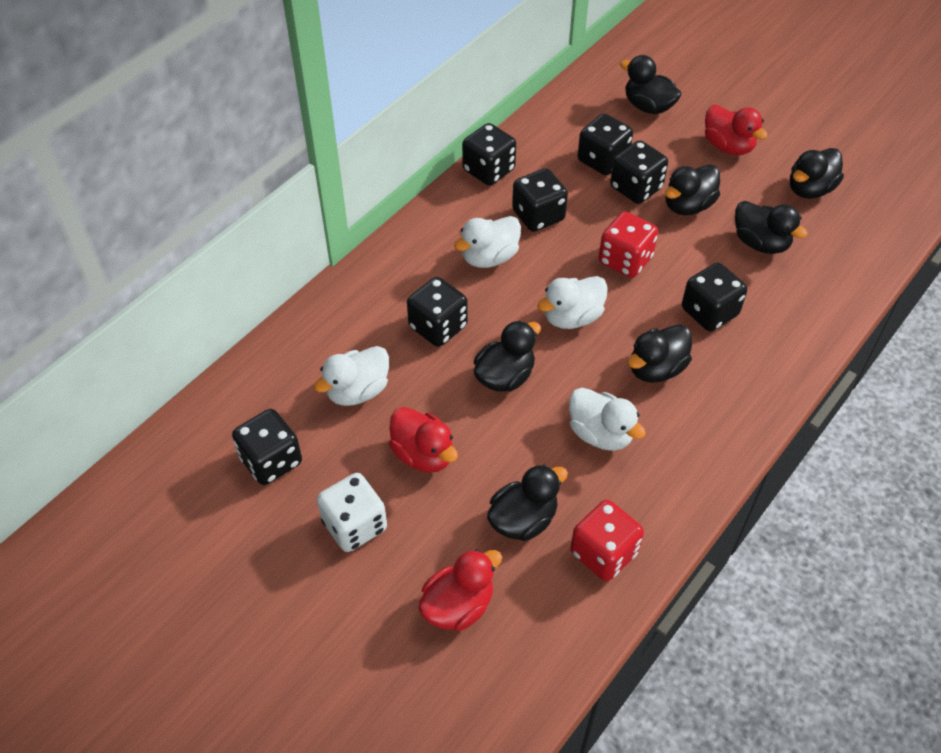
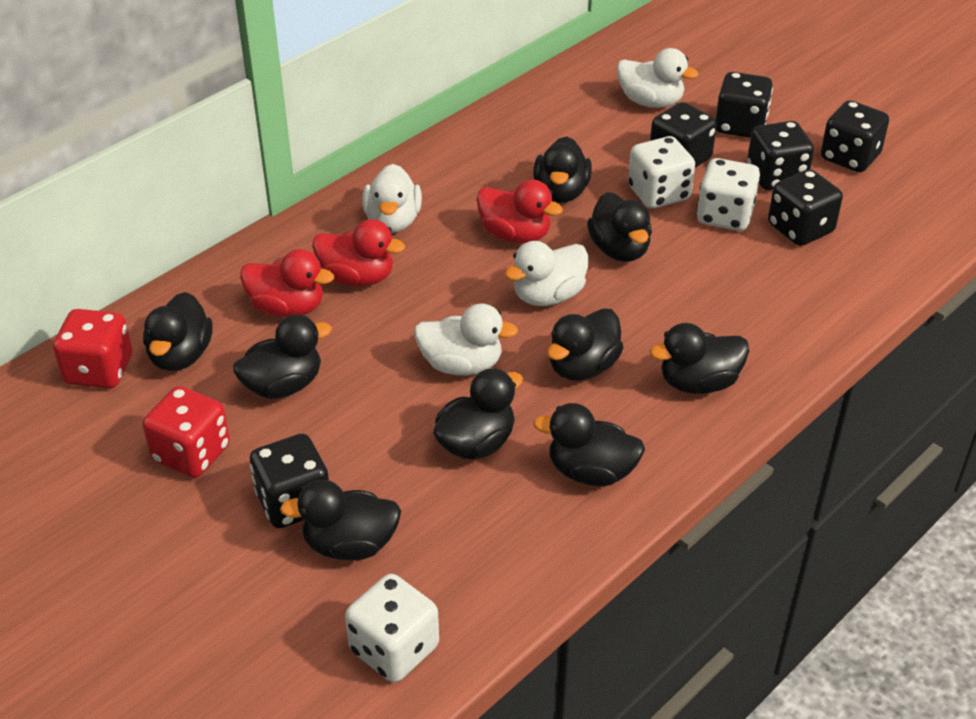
black dice: [232,409,302,485] [407,277,468,347] [462,123,516,186] [512,168,568,232] [578,113,633,175] [610,140,668,204] [682,263,747,331] = 7 -> [250,434,329,528] [650,102,717,168] [715,72,773,138] [747,121,814,190] [768,169,843,246] [821,101,889,172] = 6
black duck: [474,320,541,392] [487,464,568,541] [620,55,682,114] [628,324,692,383] [665,164,720,215] [735,201,808,254] [790,148,844,199] = 7 -> [143,292,213,371] [233,315,332,399] [280,480,401,560] [433,368,523,460] [533,136,592,203] [533,403,645,486] [547,308,624,381] [587,192,652,262] [650,323,749,394] = 9
white dice: [317,473,387,552] = 1 -> [345,574,439,683] [628,136,695,209] [697,158,760,231] = 3

